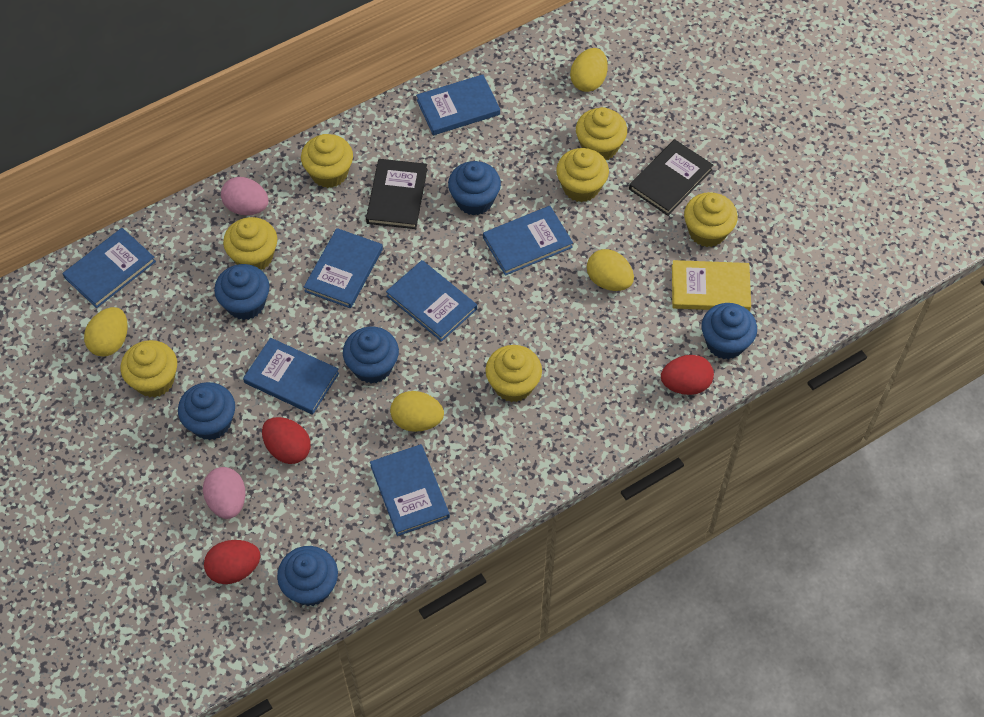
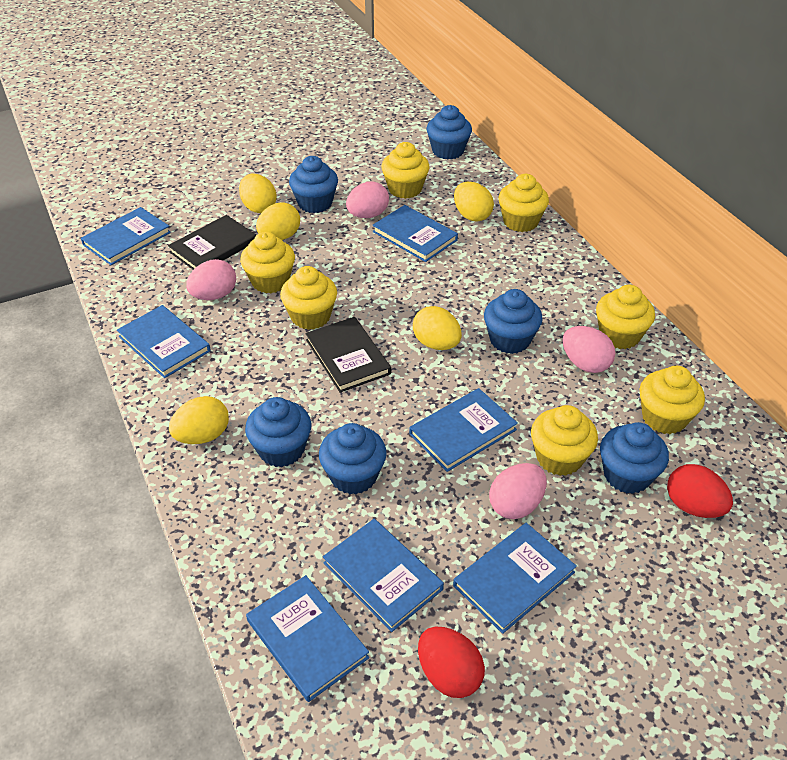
pink egg: [203,467,246,519] [221,177,268,215] = 2 -> [186,259,236,300] [346,182,389,218] [489,463,547,519] [562,326,615,373] = 4
red egg: [204,540,261,584] [262,417,311,464] [661,355,714,395] = 3 -> [418,626,485,698] [667,464,733,518] = 2
yellow book: [672,260,751,311] = 1 -> none = 0
yellow egg: [84,307,128,357] [390,391,444,432] [570,48,608,92] [587,249,634,291] = 4 -> [169,396,229,444] [239,174,277,213] [256,203,300,240] [413,306,462,350] [454,182,494,222] = 5

